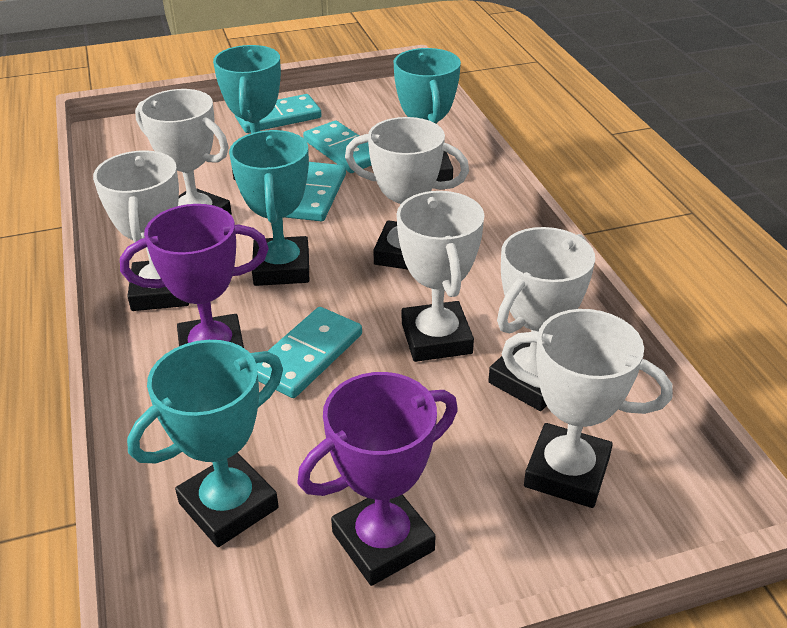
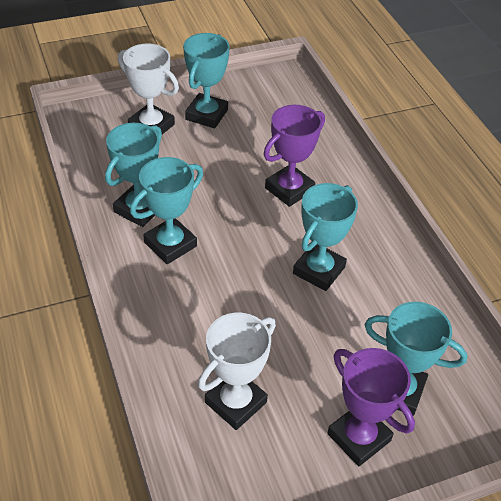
turquoise domino: [234,94,322,133] [256,307,362,398] [285,162,346,221] [303,121,372,173] = 4 -> none = 0
turquoise trophy: [127,340,283,547] [213,45,281,180] [229,130,309,286] [394,48,461,182] = 4 -> [105,123,162,227] [130,157,203,264] [183,33,230,128] [293,183,358,291] [365,302,468,416] = 5
white trophy: [93,150,189,311] [135,89,232,215] [345,117,469,269] [397,191,484,362] [488,227,595,411] [502,309,673,508] = 6 -> [118,43,179,134] [198,313,276,430] = 2

